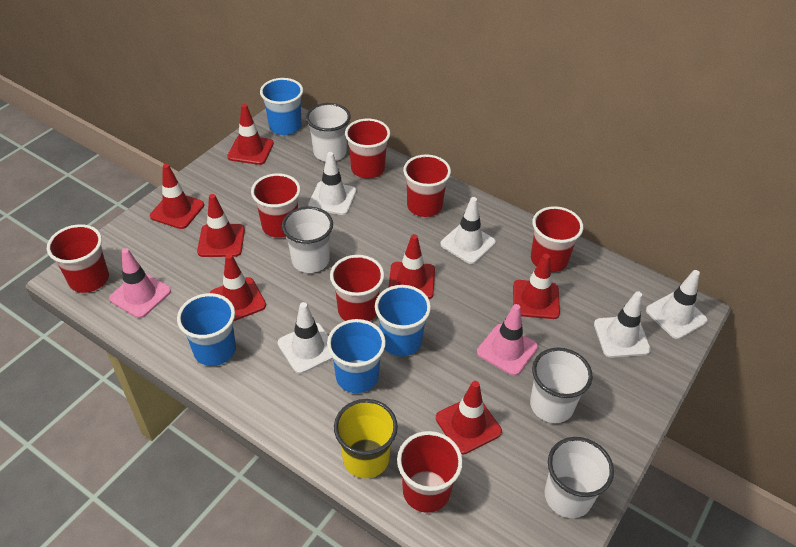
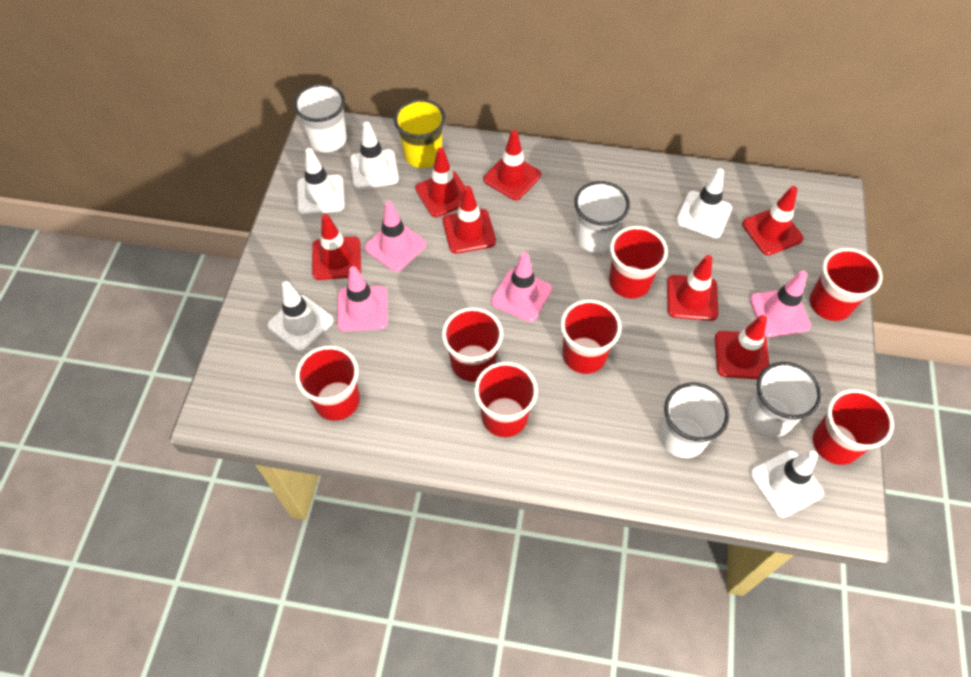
blue cup: [177,293,236,366] [260,78,303,135] [327,319,386,393] [375,285,431,357] = 4 -> none = 0
pink traffic cone: [109,248,171,318] [477,304,538,376] = 2 -> [337,266,388,332] [365,201,426,272] [491,252,552,322] [750,271,811,337] = 4

